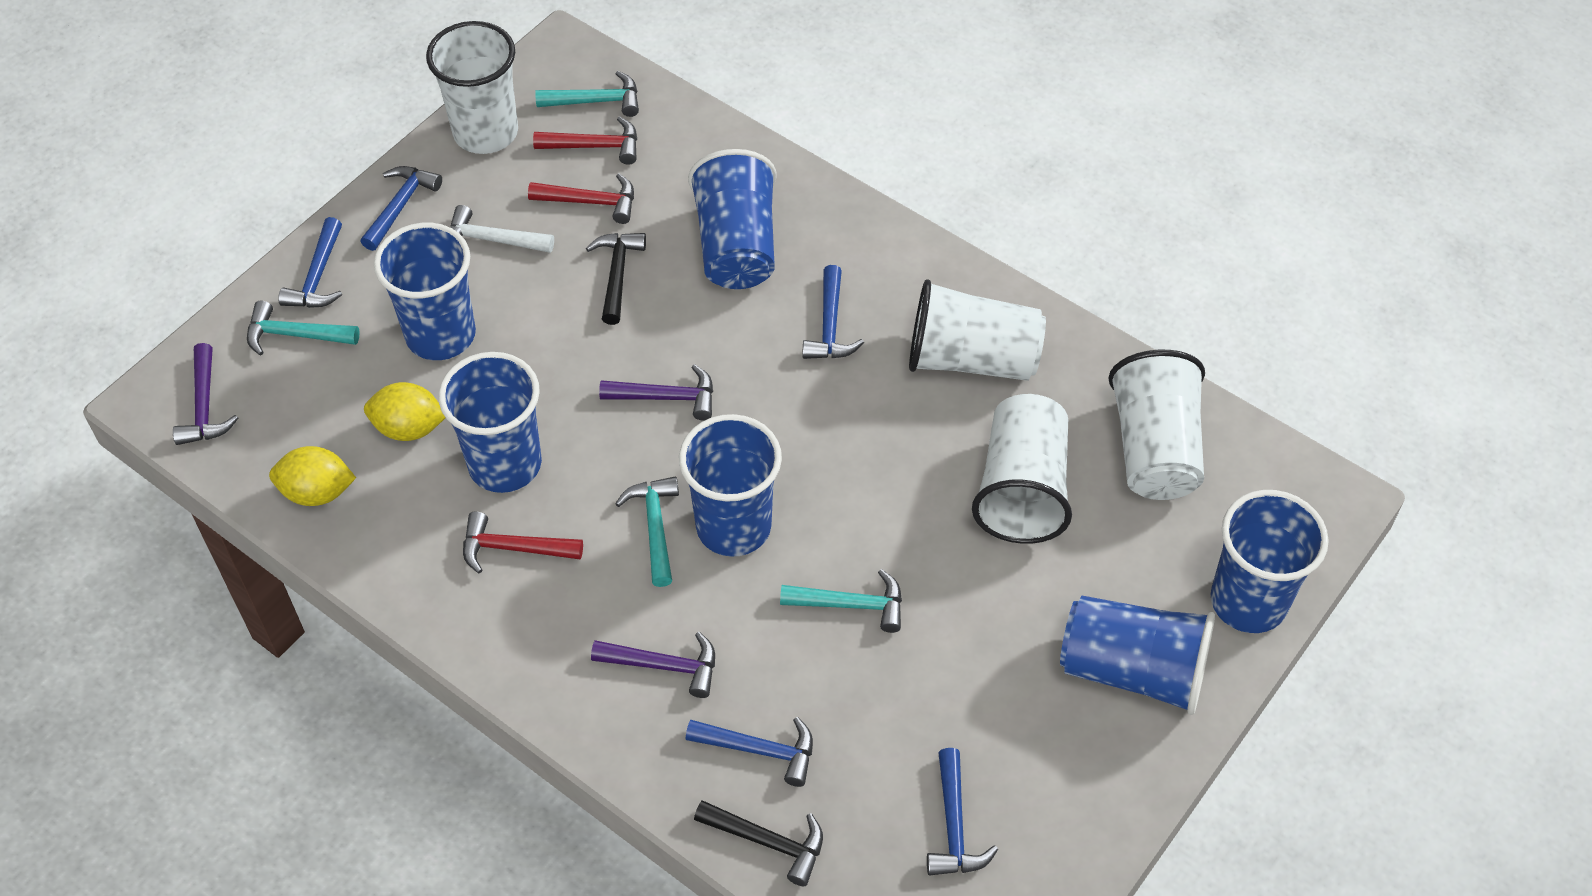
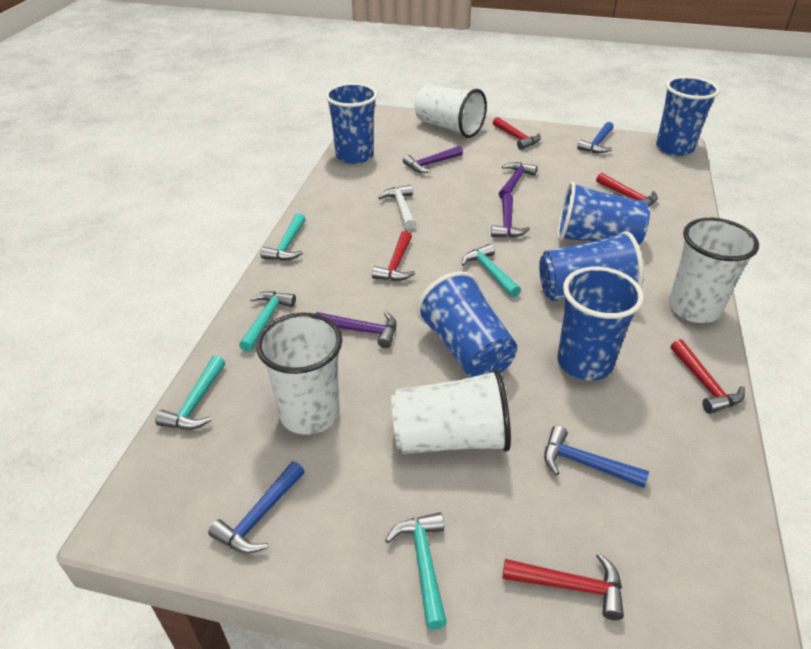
black hammer: [586,233,646,325] [694,800,823,886] = 2 -> none = 0
blue hammer: [278,217,342,308] [360,166,442,251] [686,717,813,787] [802,265,864,359] [927,748,998,876] = 5 -> [208,461,305,554] [544,425,649,488] [577,122,614,153] = 3
purple hammer: [173,343,238,445] [591,632,715,698] [599,364,713,420] = 3 -> [316,311,396,348] [403,146,463,173] [491,193,530,238] [499,162,538,199] = 4
red hammer: [463,512,583,574] [528,173,634,224] [533,116,637,165] = 3 -> [372,231,415,281] [493,117,541,150] [503,553,624,620] [596,173,658,207] [671,339,745,414] = 5
turquoise hammer: [247,301,360,356] [535,71,639,117] [615,476,679,587] [780,569,902,633] = 4 -> [155,356,225,429] [239,291,296,352] [260,213,305,261] [385,512,447,629] [461,244,521,297] = 5
yellow lemon: [269,446,356,506] [364,382,446,441] = 2 -> none = 0

